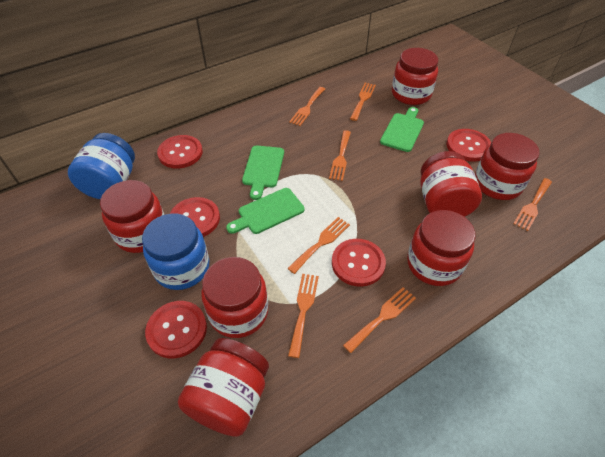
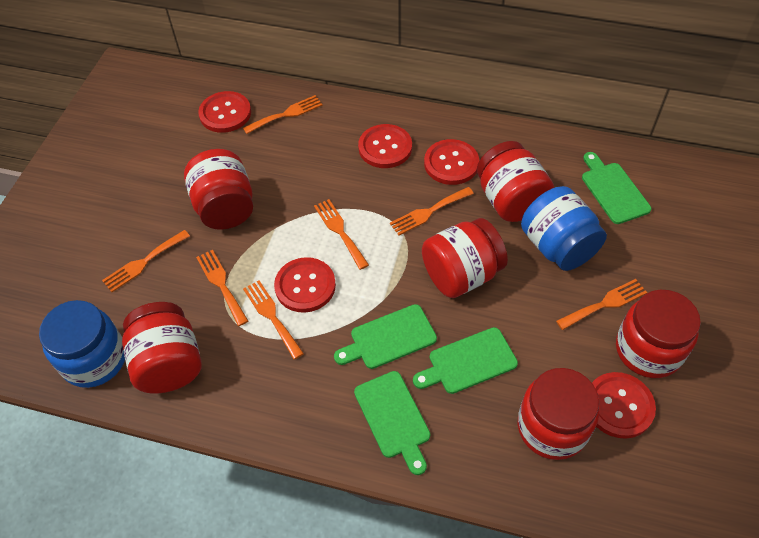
green cutting board: [226,188,305,234] [242,145,284,200] [380,107,424,152] = 3 -> [334,304,437,369] [354,371,430,475] [413,327,518,394] [582,152,652,224] = 4
red jar: [100,180,164,253] [178,338,269,437] [201,257,268,338] [392,48,438,105] [407,210,476,286] [421,151,482,217] [475,133,539,200] = 7 -> [122,302,202,394] [184,149,253,230] [422,218,508,298] [477,141,554,222] [518,368,599,460] [616,290,701,378] = 6

